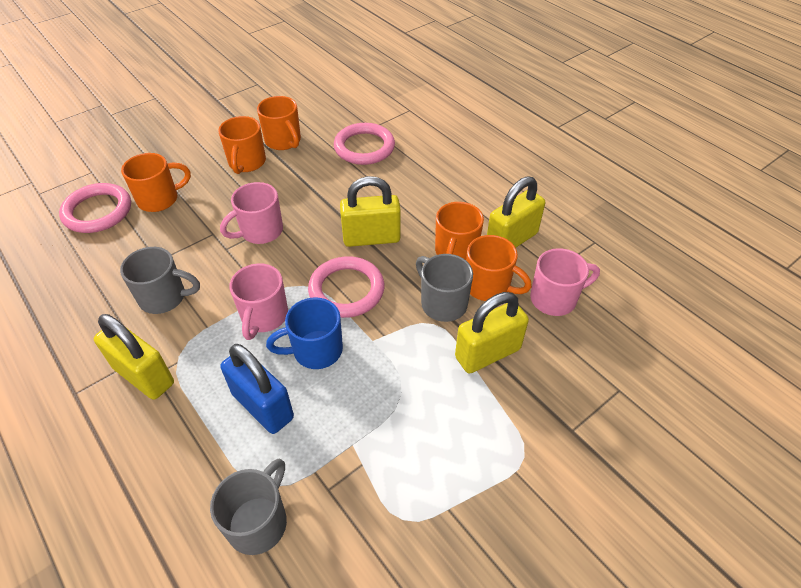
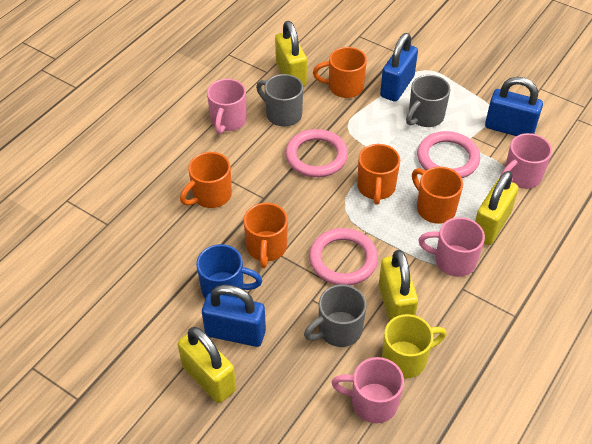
blue padlock: [220,344,294,434] = 1 -> [202,285,266,347] [380,33,418,102] [485,77,543,136] = 3
pink mug: [220,182,283,244] [230,263,288,340] [530,248,600,316] = 3 -> [207,79,247,134] [331,357,404,423] [418,217,485,277] [500,133,552,189] = 4
yellow mug: none = 0 -> [382,314,447,378] = 1

